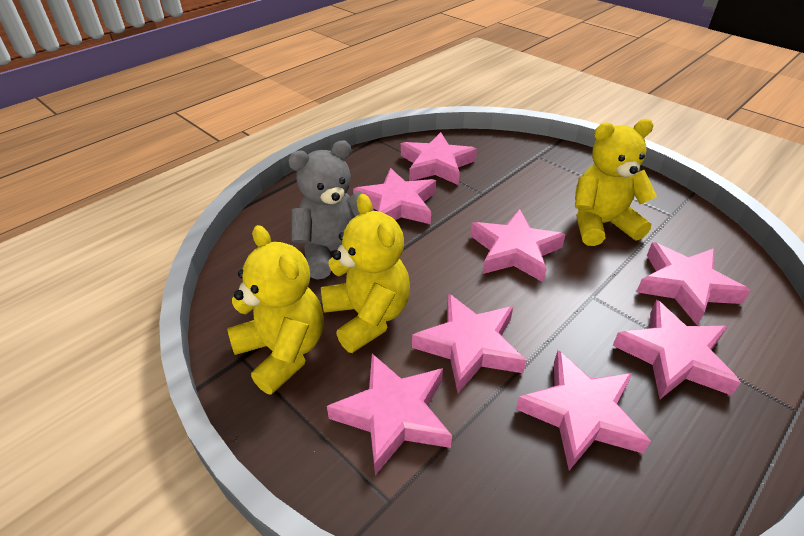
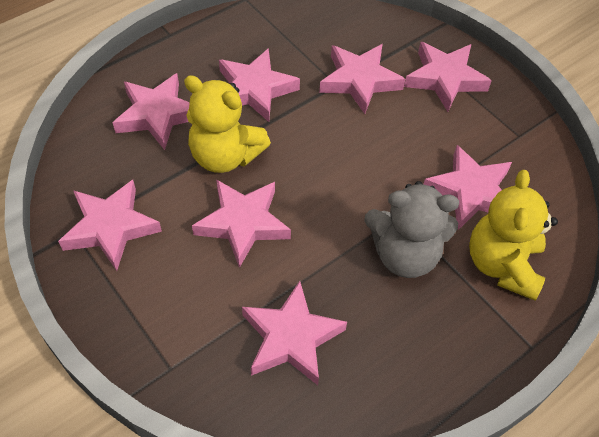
yellow teddy bear: [227,225,324,395] [321,194,410,353] [575,119,657,246] = 3 -> [184,75,271,173] [469,170,558,301] = 2

